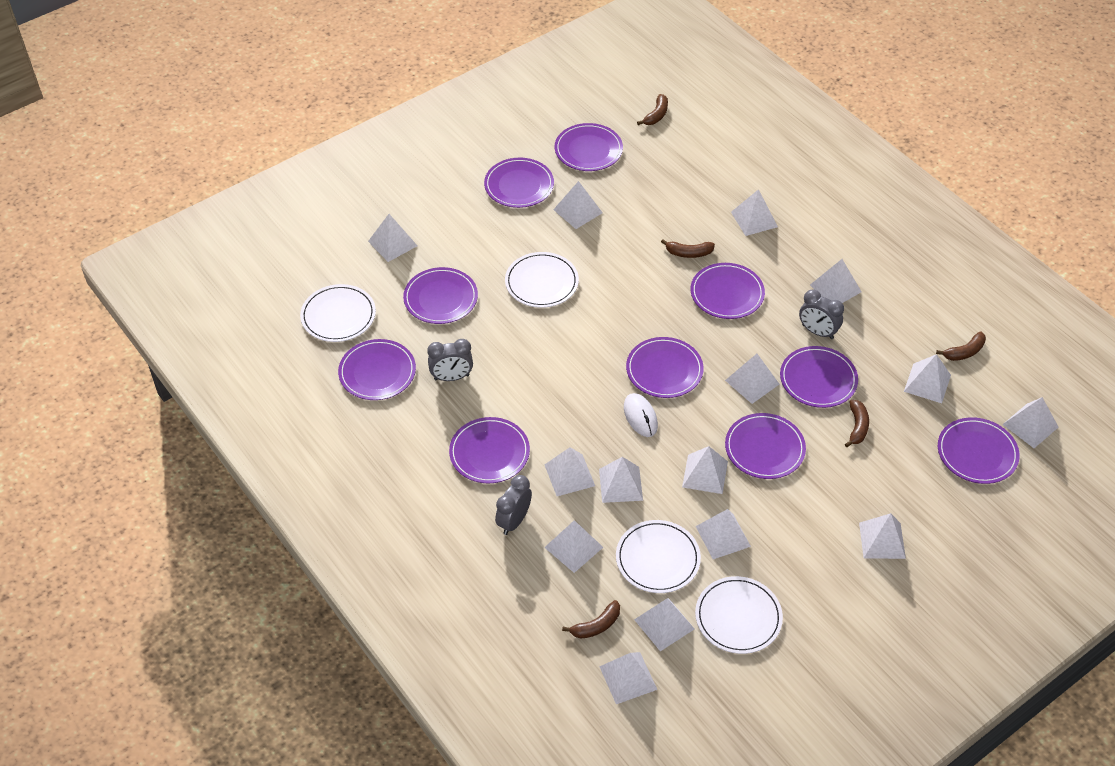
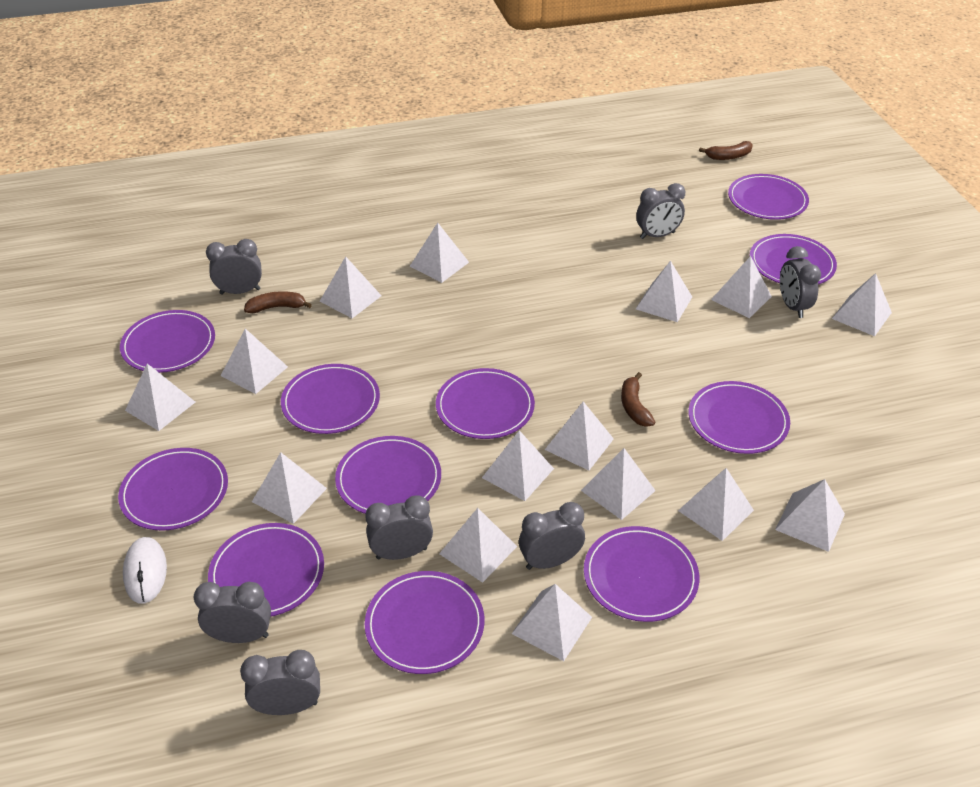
brown banana: [562,600,620,639] [637,94,668,125] [661,239,715,258] [845,400,869,447] [936,332,986,361] = 5 -> [244,291,312,313] [621,372,655,427] [699,141,753,160] = 3
grey clock: [427,339,473,381] [495,475,532,535] [799,289,844,339] = 3 -> [194,582,271,643] [206,239,262,295] [240,650,320,715] [365,495,433,560] [519,502,585,570] [636,183,685,239] [780,246,821,318] = 7
purple plate: [338,339,416,400] [403,267,478,324] [449,417,530,483] [484,158,554,208] [555,123,623,171] [626,337,704,398] [690,263,765,319] [725,413,806,479] [780,346,858,408] [938,417,1020,484] = 10 -> [118,448,228,531] [120,310,215,373] [208,523,324,617] [281,364,380,434] [335,436,441,514] [365,571,484,674] [436,368,535,439] [584,526,700,622] [689,381,790,454] [728,174,809,220] [750,234,837,284] = 11
white plate: [300,284,376,342] [505,252,579,308] [616,520,701,593] [695,576,783,654] = 4 -> none = 0

